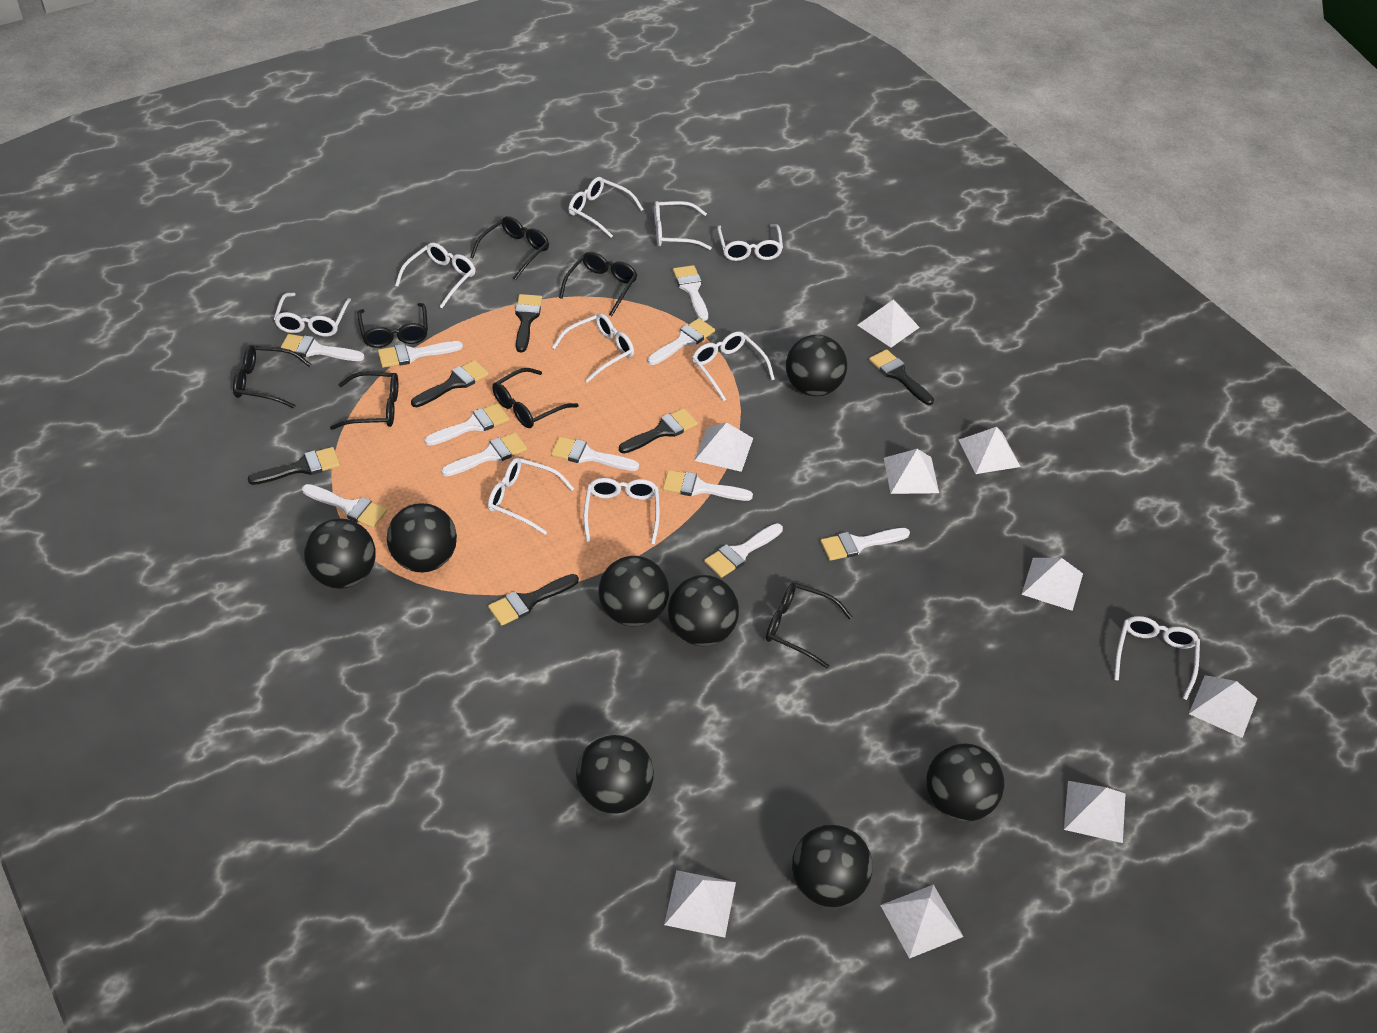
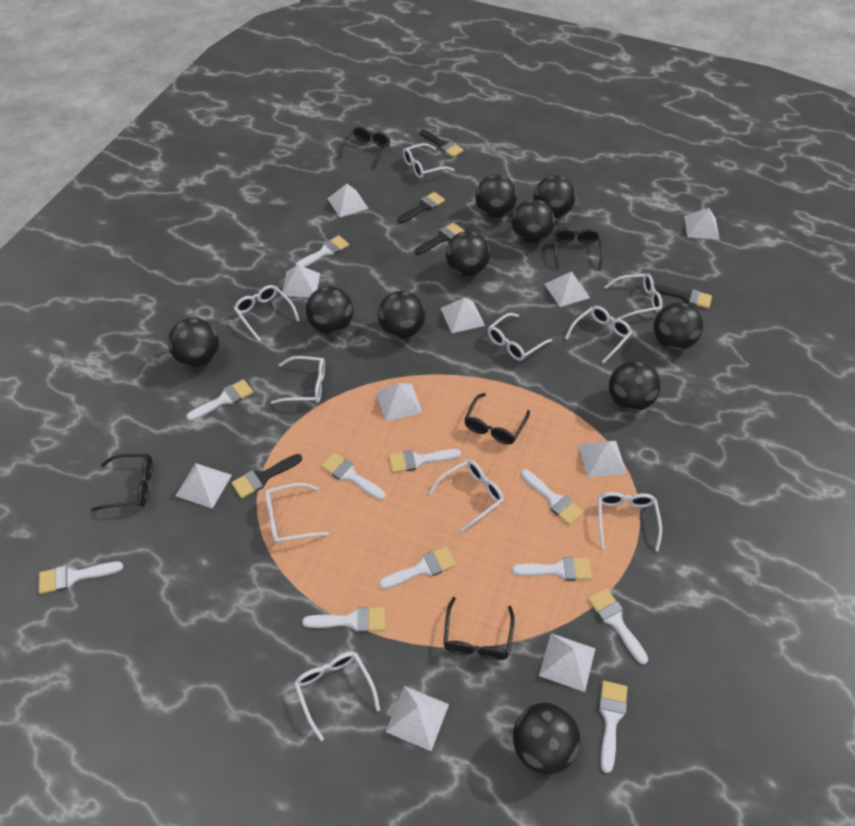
black ball: [304,519,376,589] [387,503,457,572] [576,735,654,814] [599,556,669,626] [668,575,739,646] [786,335,847,396] [792,825,873,907] [926,744,1004,822] = 8 -> [168,318,219,367] [306,286,354,334] [378,291,425,339] [446,231,490,276] [475,175,517,218] [512,199,555,243] [513,703,580,775] [534,175,576,218] [609,361,661,411] [654,302,703,350] = 10
black brush: [248,447,340,485] [411,360,489,407] [488,574,579,626] [515,294,542,352] [619,408,698,454] [869,349,934,405] = 6 -> [232,454,302,498] [397,192,445,223] [415,222,465,255] [420,129,464,157] [654,284,712,309] = 5
black glasses: [233,345,311,408] [330,372,398,430] [357,303,428,348] [470,216,549,280] [492,368,578,428] [559,252,637,316] [766,583,852,669] = 7 -> [91,454,153,511] [338,126,390,169] [443,597,515,660] [464,393,530,444] [554,228,603,270] = 5
white pyramid: [664,870,736,938] [694,422,753,472] [857,299,920,348] [880,884,964,959] [884,449,939,494] [959,427,1021,474] [1021,558,1083,611] [1064,781,1126,843] [1189,675,1258,738] = 9 -> [175,463,232,509] [281,265,320,297] [328,183,369,217] [376,383,422,421] [385,686,449,751] [440,297,485,333] [539,633,596,692] [544,271,590,307] [578,441,627,478] [684,208,720,240] = 10

